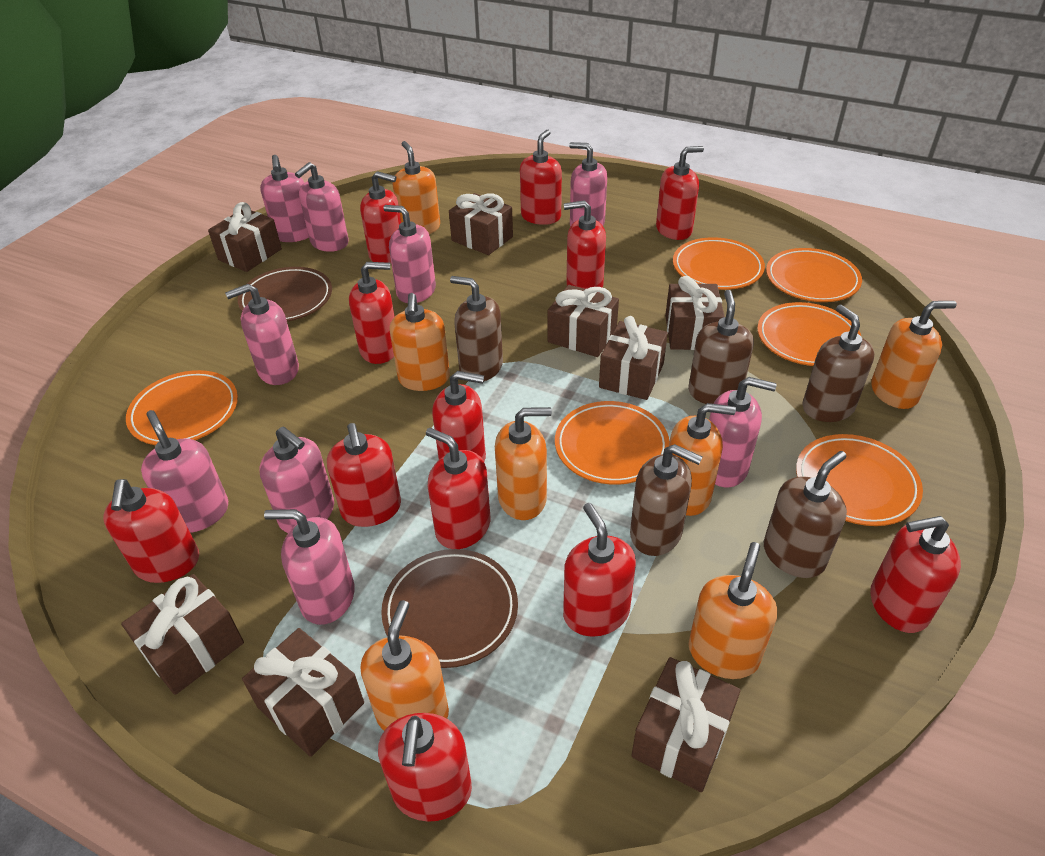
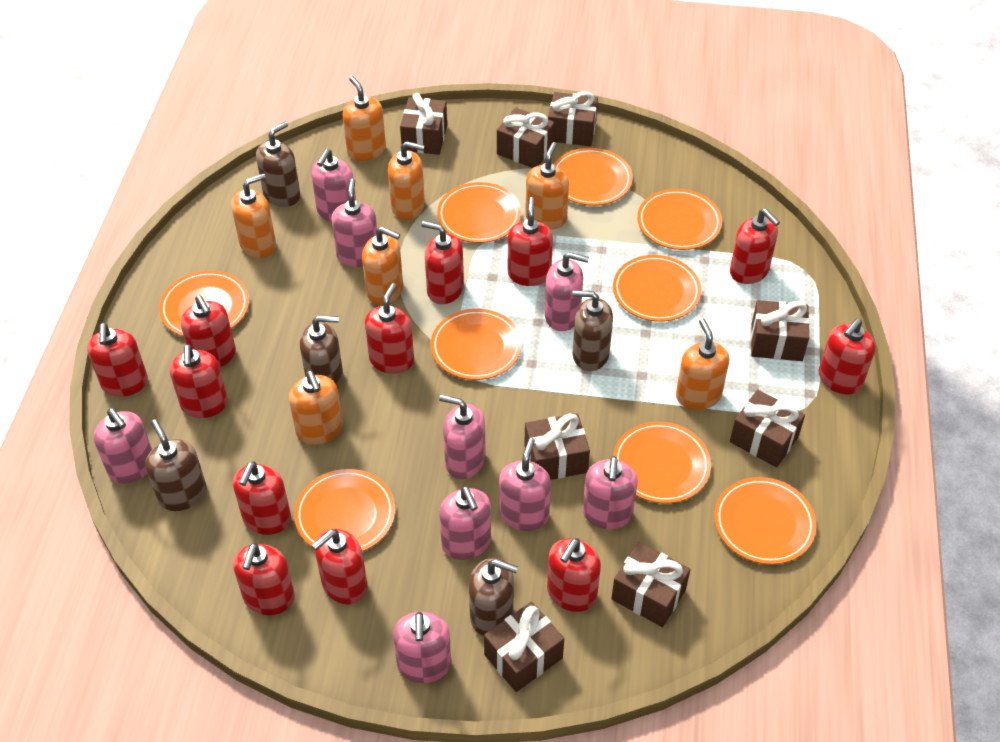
brown plate: [238,267,332,322] [381,549,518,668] = 2 -> none = 0
orange plate: [126,370,238,445] [555,401,670,485] [673,237,765,290] [757,302,861,366] [766,248,862,302] [796,434,923,526] = 6 -> [159,270,249,337] [294,469,395,552] [431,309,522,380] [437,182,521,243] [554,148,633,206] [613,255,701,322] [613,422,711,503] [637,189,722,250] [714,477,816,564] = 9

